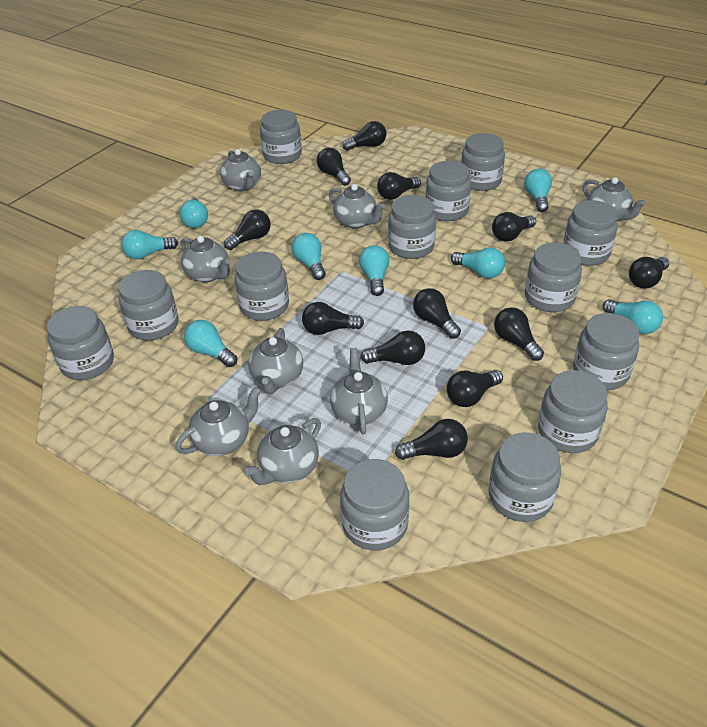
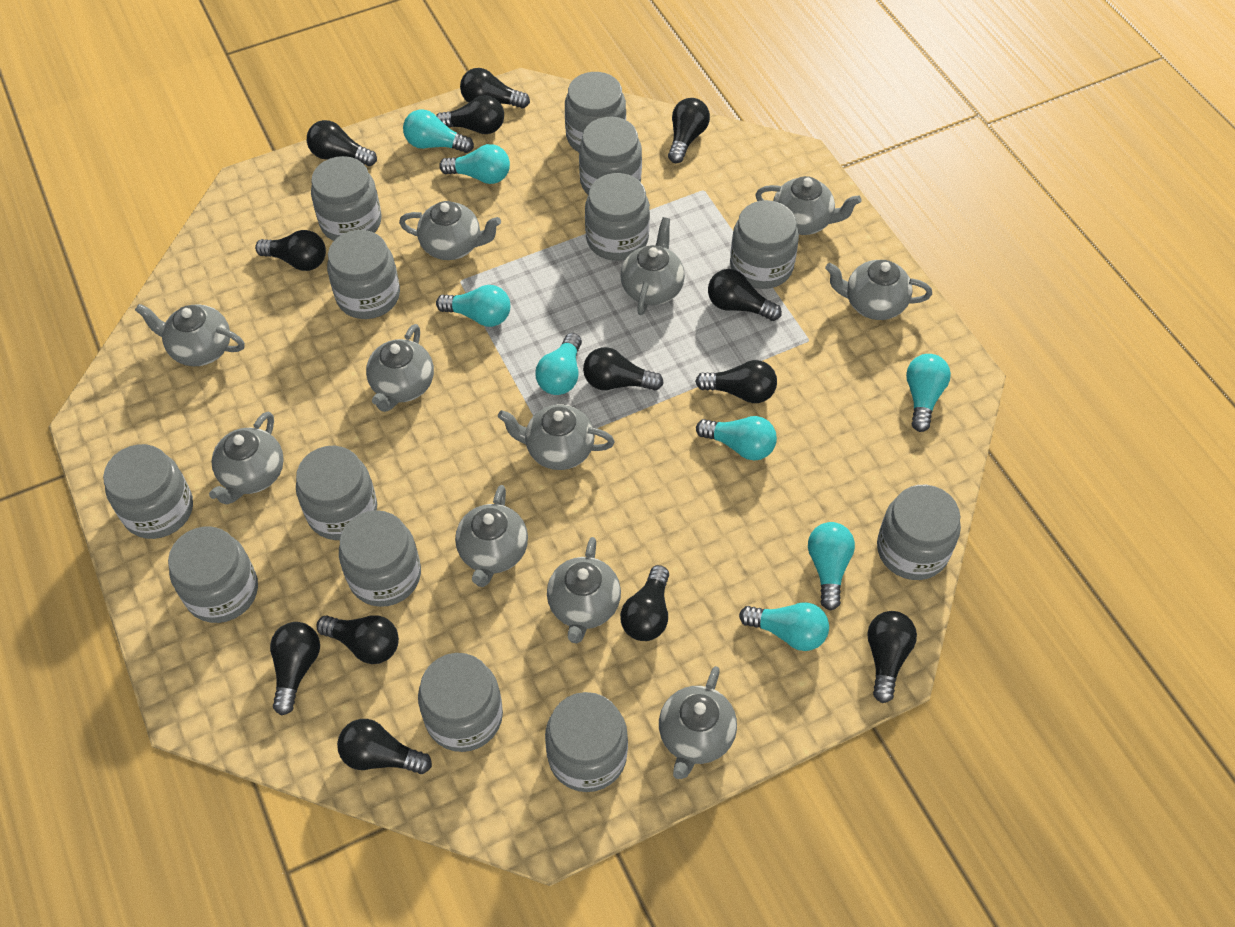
black light bulb: [224,210,271,250] [302,302,364,335] [317,148,351,186] [342,121,386,151] [360,330,425,365] [377,172,421,200] [395,419,468,460] [413,288,461,339] [447,370,503,407] [492,212,536,242] [494,307,544,361] [629,257,670,288] = 12 -> [255,230,326,271] [270,622,320,715] [307,120,377,166] [316,615,399,664] [337,719,432,774] [436,95,504,134] [460,68,530,108] [583,347,664,390] [620,565,669,641] [668,98,710,163] [695,360,777,403] [708,269,782,321] [867,611,917,703] = 13
grey teapot: [176,386,262,456] [181,236,231,282] [220,149,261,191] [245,418,321,485] [248,328,303,394] [329,184,386,229] [330,348,388,435] [583,177,646,220] = 8 -> [135,304,245,366] [209,412,284,505] [366,324,434,412] [399,201,501,260] [455,485,528,587] [498,404,615,470] [547,537,621,643] [620,217,685,315] [659,666,737,779] [755,176,862,235] [825,260,932,320] = 11

